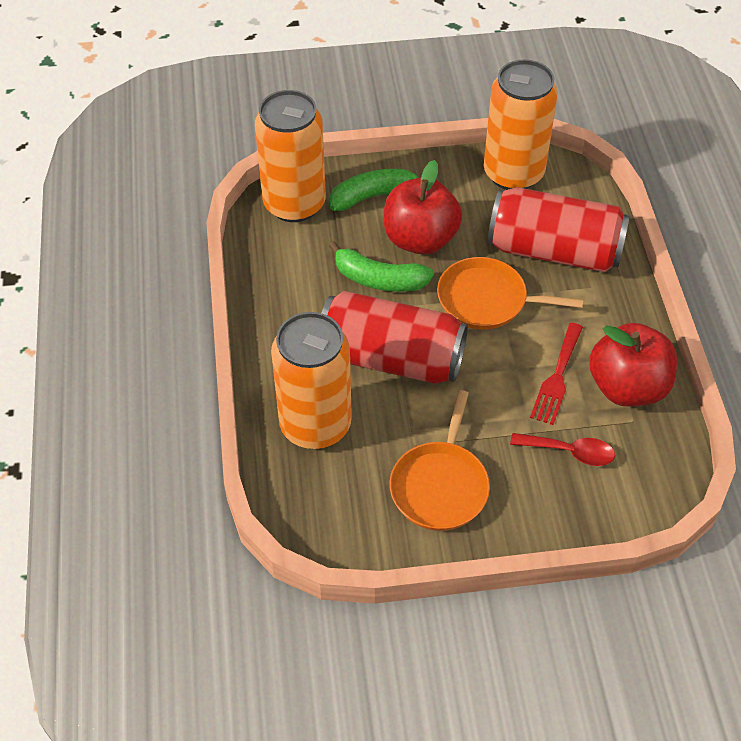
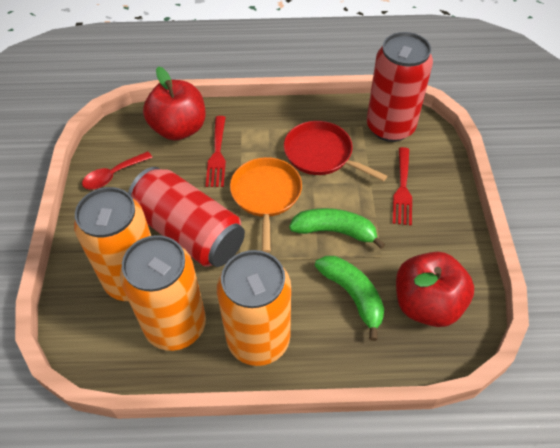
orange pan: [389,390,490,531] [437,257,583,330] = 2 -> [230,157,302,253] = 1
red fork: [530,323,583,425] = 1 -> [206,116,226,187] [393,147,412,226] = 2
red pan: none = 0 -> [284,121,387,181] = 1

